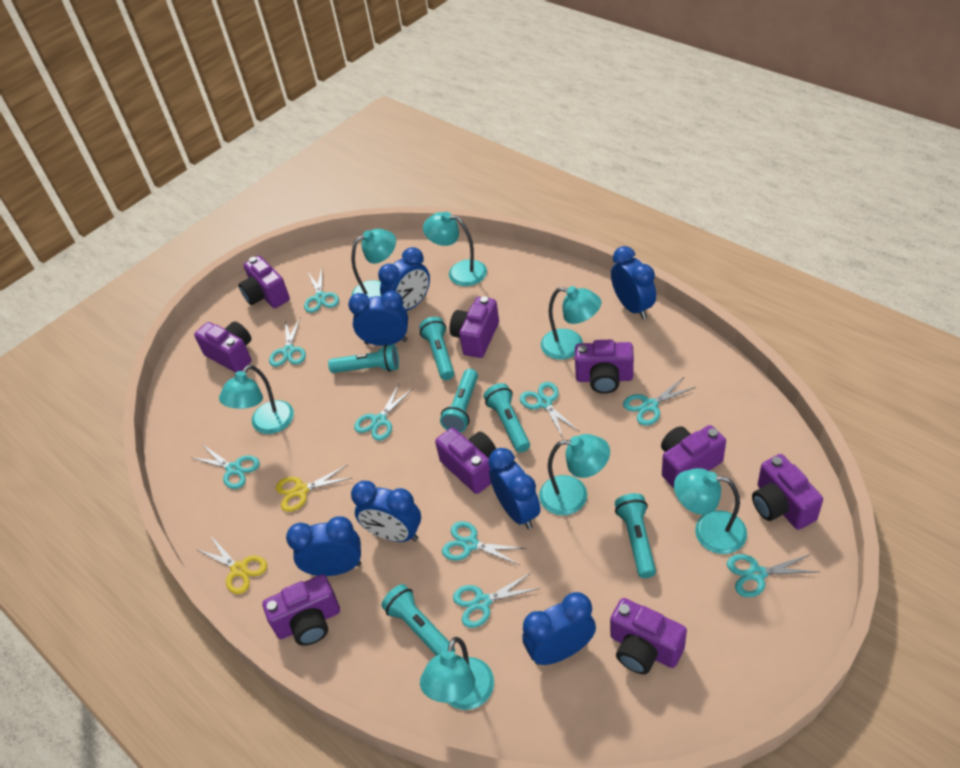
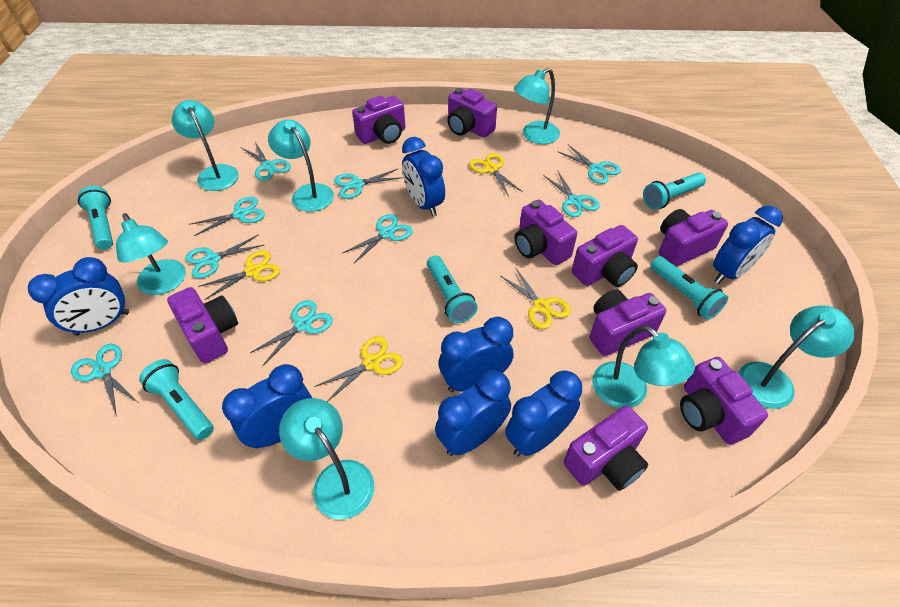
turquoise flashlight: [328,344,399,373] [381,584,455,656] [419,317,454,380] [440,369,478,433] [484,383,530,453] [615,493,656,578] = 6 -> [78,186,113,250] [139,359,214,440] [427,255,477,323] [643,172,706,210] [650,256,728,320] = 5
yellow scissors: [196,535,267,594] [276,465,352,512] = 2 -> [198,250,280,300] [314,336,403,402] [469,153,523,197] [501,267,571,329] = 4

